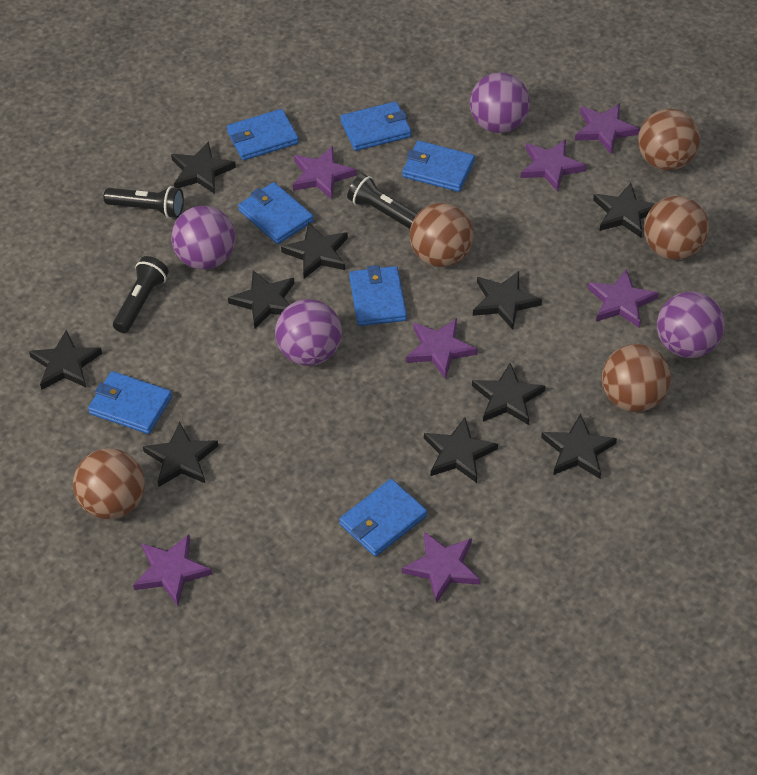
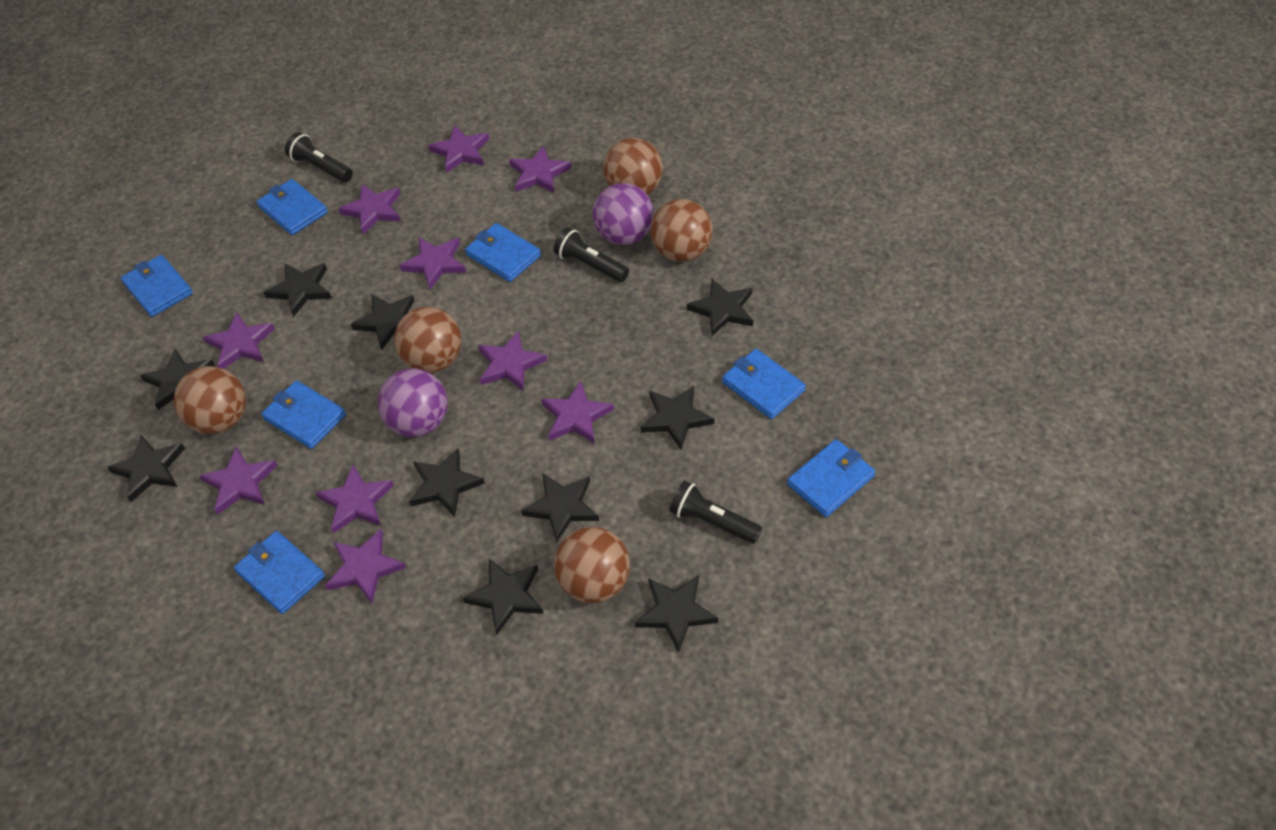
purple ball: [171,206,236,269] [275,299,342,366] [470,72,530,133] [657,292,725,358] = 4 -> [378,369,448,437] [593,183,654,245] = 2
purple star: [133,534,212,606] [293,146,357,199] [402,531,480,603] [406,318,477,379] [520,139,586,192] [575,103,640,154] [588,269,658,328] = 7 -> [199,446,278,515] [203,312,275,369] [316,465,394,534] [325,529,406,603] [338,184,401,234] [399,237,467,289] [428,125,489,173] [478,331,547,391] [509,146,571,193] [541,381,614,444] = 10

